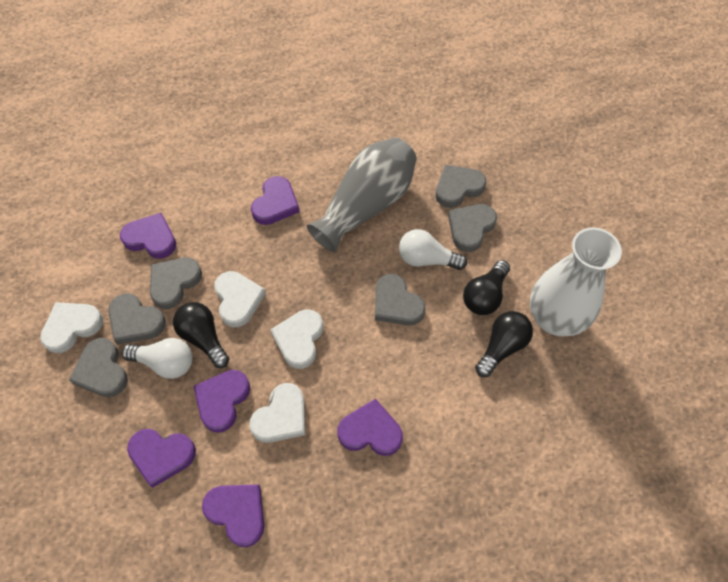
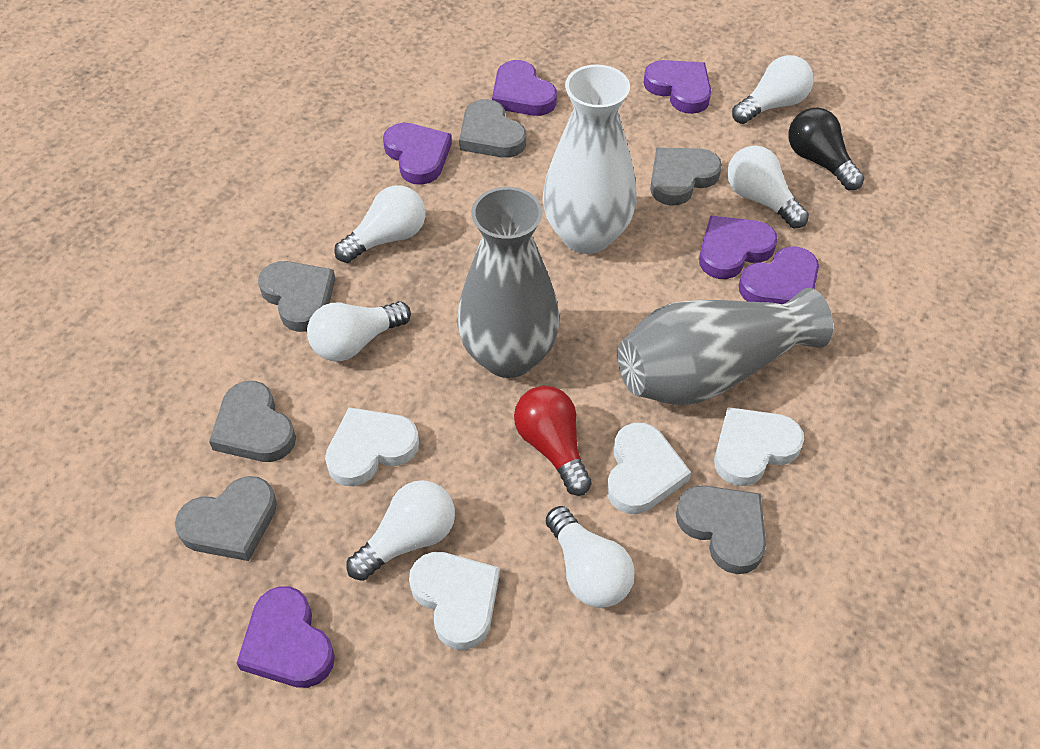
black light bulb: [173,302,229,368] [463,260,510,315] [475,311,533,377] = 3 -> [788,108,864,190] = 1
grey vase: [307,137,417,252] = 1 -> [457,187,560,378] [617,288,833,405] = 2
red light bulb: none = 0 -> [514,386,592,496] = 1
white light bulb: [122,338,193,379] [399,229,467,270] = 2 -> [307,301,411,361] [334,185,425,263] [347,480,455,581] [546,506,635,608] [727,146,809,229] [732,55,814,124] = 6

